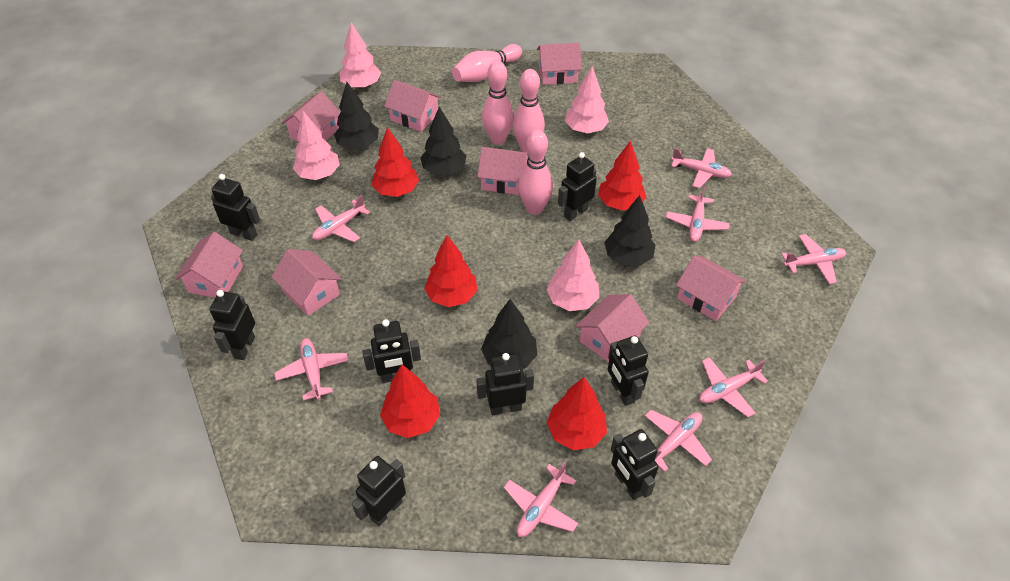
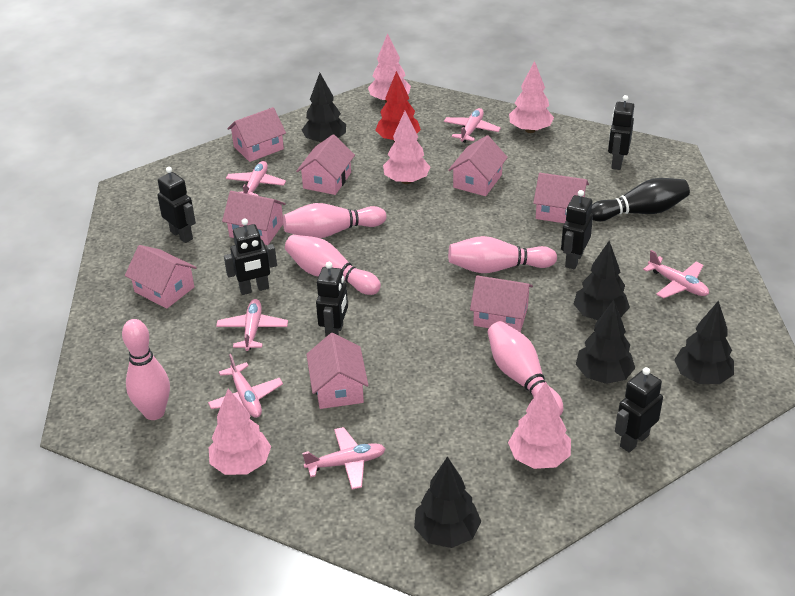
black bowling pin: none = 0 -> [591,178,690,221] = 1
black robot: [209,290,255,360] [211,174,260,241] [352,456,406,526] [362,319,421,383] [476,353,534,415] [558,152,597,221] [607,335,649,406] [611,429,659,500] = 8 -> [157,167,196,243] [224,219,277,295] [316,262,348,337] [561,190,593,269] [608,95,634,170] [615,367,663,453] = 6
black tree: [334,82,379,150] [420,107,466,175] [481,299,537,369] [604,195,655,266] = 4 -> [302,73,346,143] [414,456,481,548] [574,241,630,320] [576,300,635,384] [674,300,734,384] = 5
pink bowling pin: [452,44,522,82] [482,61,514,145] [513,69,545,153] [518,130,553,215] = 4 -> [122,319,170,420] [283,203,387,238] [285,235,381,295] [448,236,557,273] [488,321,563,416] = 5
pink plane: [274,338,348,401] [312,195,370,242] [504,461,578,537] [645,410,712,472] [666,186,730,242] [671,148,732,188] [699,357,768,417] [781,234,846,284] = 8 -> [208,354,283,418] [216,299,288,351] [226,161,286,196] [302,427,386,489] [444,108,501,143] [643,250,709,299] = 6
pink tree: [293,111,340,180] [340,23,381,89] [546,239,599,311] [565,66,609,133] = 4 -> [209,389,271,475] [368,33,411,102] [383,111,430,184] [508,382,571,469] [509,61,554,133] = 5
red tree: [372,127,419,197] [380,364,440,438] [424,235,477,307] [547,377,607,450] [598,140,646,211] = 5 -> [375,71,421,142] = 1

